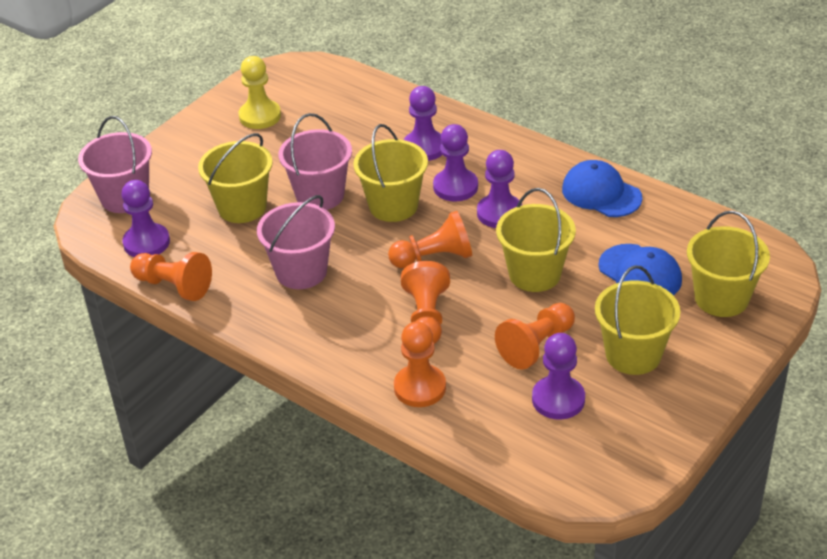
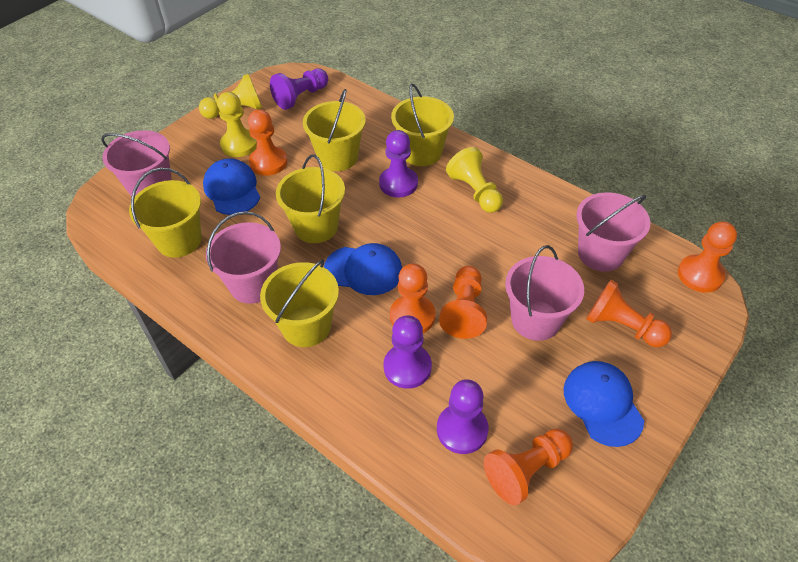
blue cap: [562,160,642,217] [598,244,682,296] = 2 -> [203,158,260,215] [324,243,402,295] [564,361,644,447] = 3
orange pawn: [130,252,212,301] [388,211,472,268] [394,321,446,407] [401,261,450,344] [495,303,575,370] = 5 -> [248,109,287,176] [390,263,435,333] [439,266,487,339] [484,429,573,505] [586,280,672,347] [678,221,737,293] = 6
pink bucket: [78,116,152,213] [257,195,335,289] [279,113,352,210] = 3 -> [101,130,172,197] [206,211,281,304] [505,245,584,341] [576,192,650,272] = 4
purple pawn: [121,180,170,257] [404,86,442,161] [433,124,478,201] [477,150,522,228] [532,333,585,420] = 5 -> [270,69,328,110] [379,130,418,197] [383,315,432,389] [437,379,489,454] = 4
yellow pawn: [238,56,281,129] = 1 -> [199,74,262,119] [217,92,257,157] [446,147,503,213] = 3

